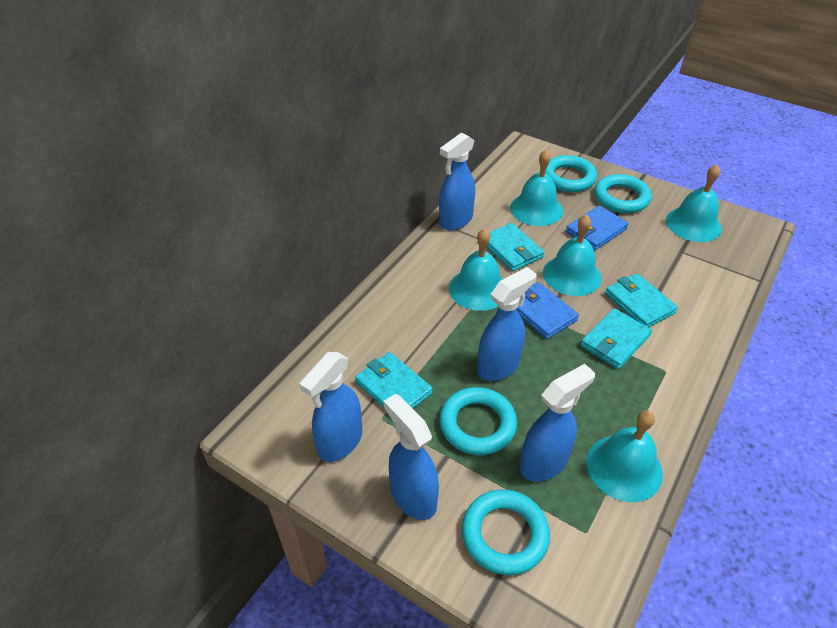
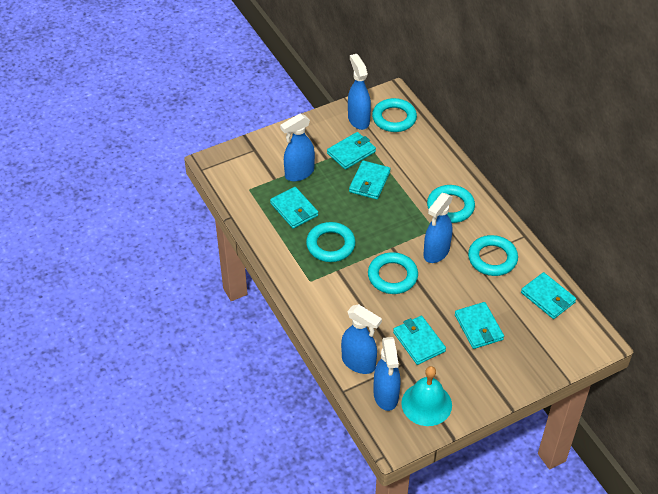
blue wallet: [516,282,579,339] [566,205,629,251] = 2 -> none = 0
turquoise bell: [449,228,503,311] [510,149,563,226] [543,214,602,296] [587,410,663,502] [666,164,722,242] = 5 -> [401,366,452,426] = 1
turquoise ring: [439,387,517,455] [462,489,550,575] [545,155,597,192] [594,174,652,213] = 4 -> [306,222,356,262] [368,252,418,294] [372,98,417,132] [427,185,475,223] [468,235,518,276] = 5
turquoise wallet: [355,352,433,409] [487,223,544,271] [580,308,652,369] [605,273,678,327] = 4 -> [270,187,318,229] [327,132,376,170] [349,160,391,199] [393,316,446,365] [455,302,504,349] [521,272,576,319] = 6

